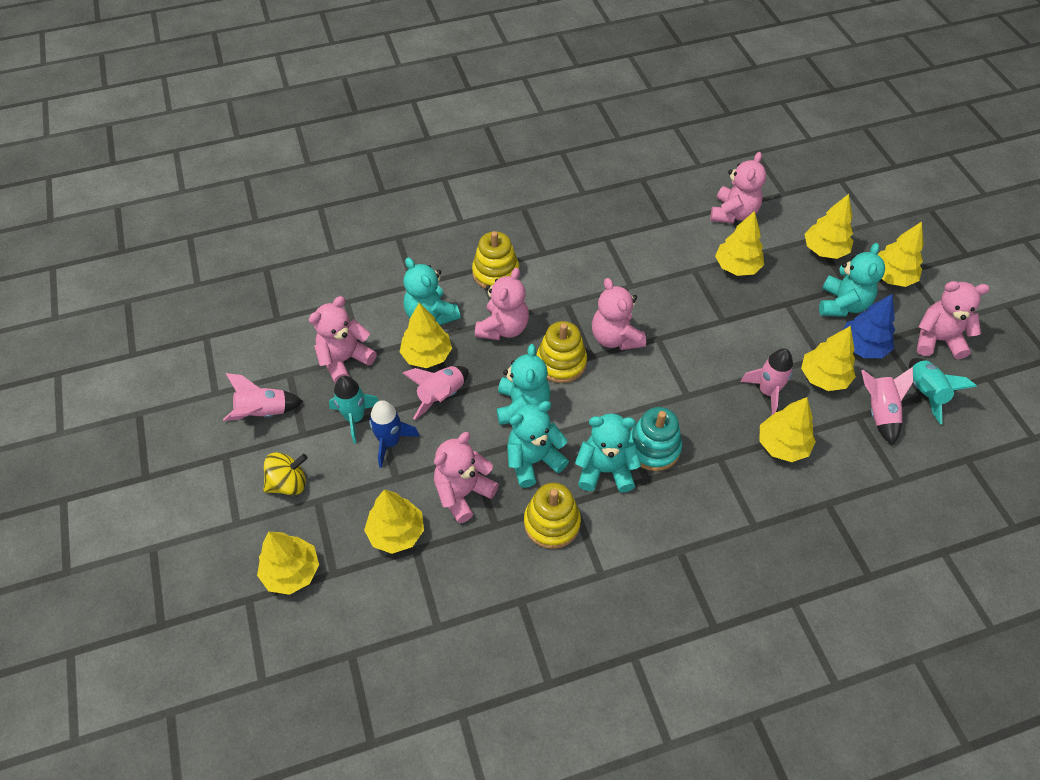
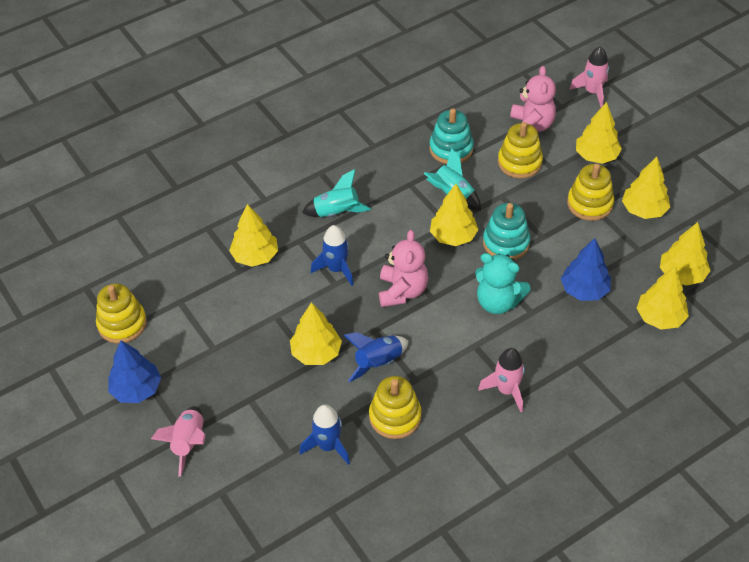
blue rocket: [369,400,420,468] = 1 -> [300,405,350,465] [311,225,354,286] [344,332,408,382] = 3
blue tree: [843,294,895,358] = 1 -> [108,340,161,403] [561,238,611,301] = 2
pink rocket: [223,373,303,421] [403,366,469,420] [740,349,793,415] [861,367,913,446] = 4 -> [151,406,206,477] [478,348,525,412] [569,46,609,107] = 3
pink teddy bear: [309,296,377,383] [434,432,499,524] [475,268,529,340] [592,278,646,350] [710,152,766,223] [917,281,990,359] = 6 -> [379,230,428,307] [510,66,556,132] = 2
turquoise stacking toy: [629,407,682,471] = 1 -> [429,108,473,164] [483,203,530,260] = 2
turquoise teddy bear: [403,257,461,325] [497,344,550,425] [507,401,569,488] [575,413,641,493] [819,243,885,317] = 5 -> [475,253,531,314] = 1
yellow spinning top: [263,452,308,495] = 1 -> none = 0
yellow stacking toy: [472,231,519,289] [524,483,581,549] [537,321,587,383] = 3 -> [96,283,147,343] [369,376,422,439] [498,122,543,178] [567,163,614,221] = 4
yellow tree: [257,532,319,595] [364,489,424,554] [400,303,452,368] [715,211,764,276] [759,397,816,462] [801,326,856,391] [805,194,853,259] [877,222,924,287] = 8 -> [229,204,278,267] [290,302,342,365] [430,184,478,246] [576,102,622,164] [622,157,670,219] [637,266,689,330] [660,222,711,286] = 7

